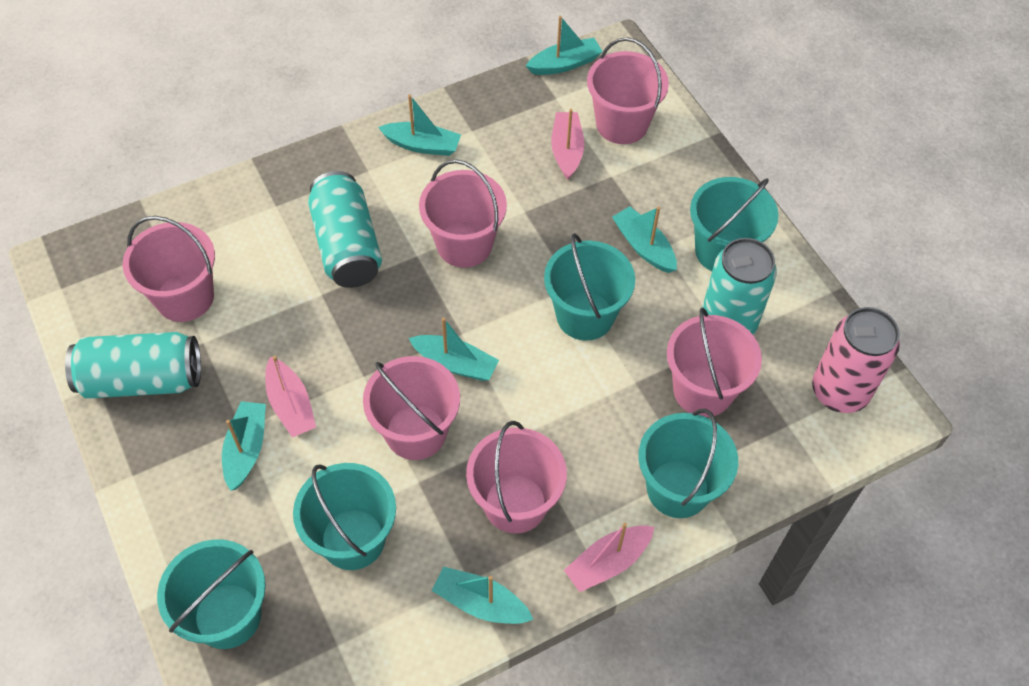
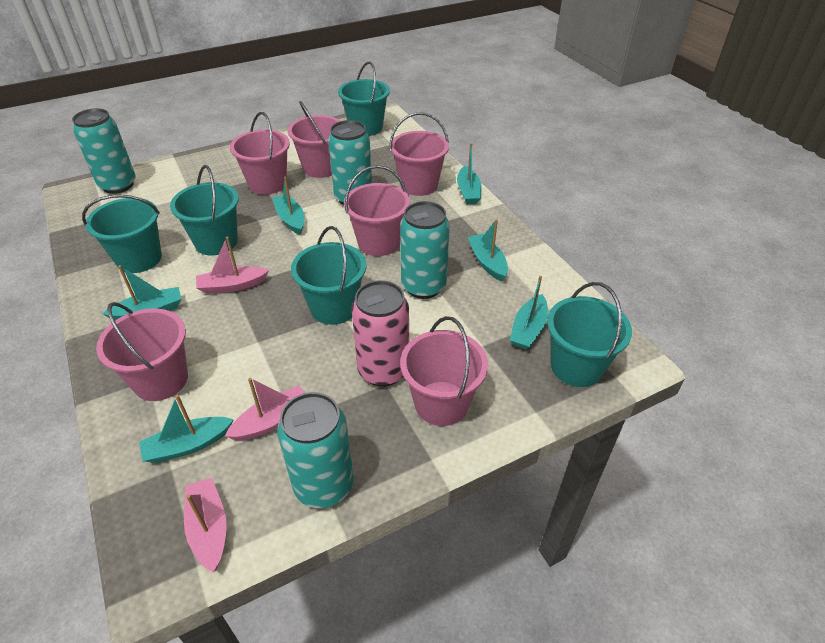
turquoise can: [65,332,201,399] [308,171,382,288] [702,238,777,335] = 3 -> [72,108,136,194] [277,392,354,508] [328,120,372,205] [400,201,450,299] = 4

